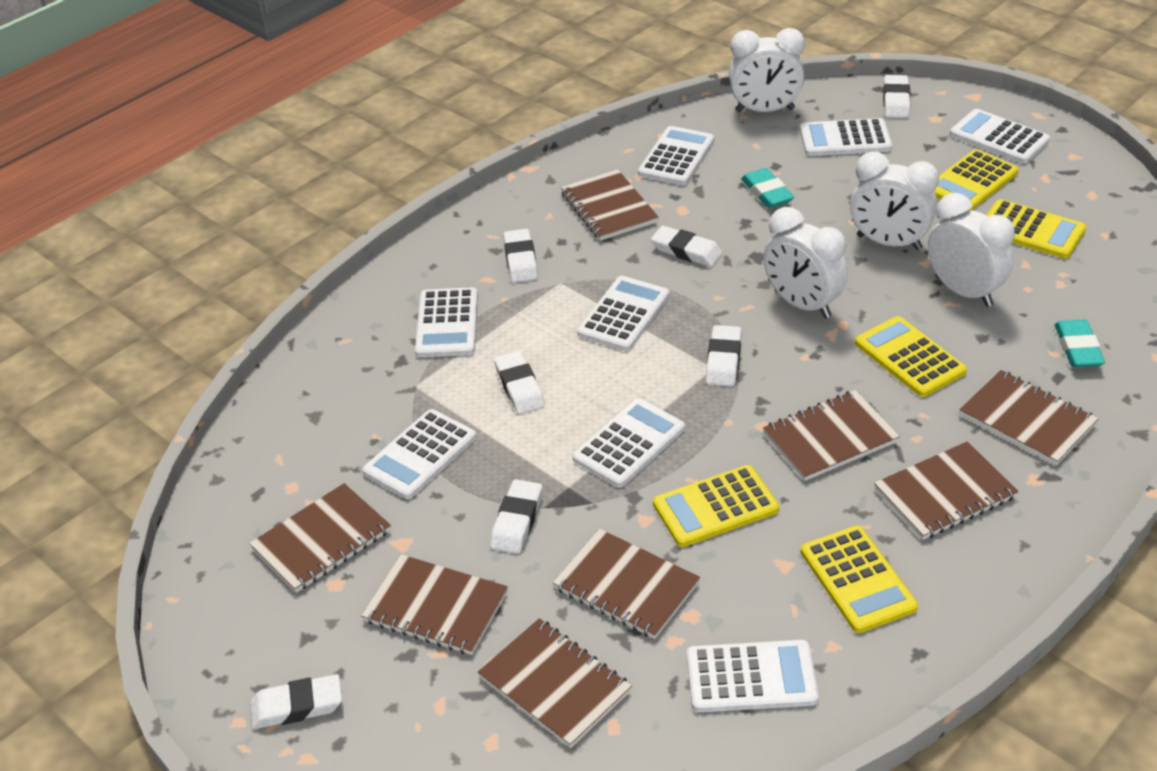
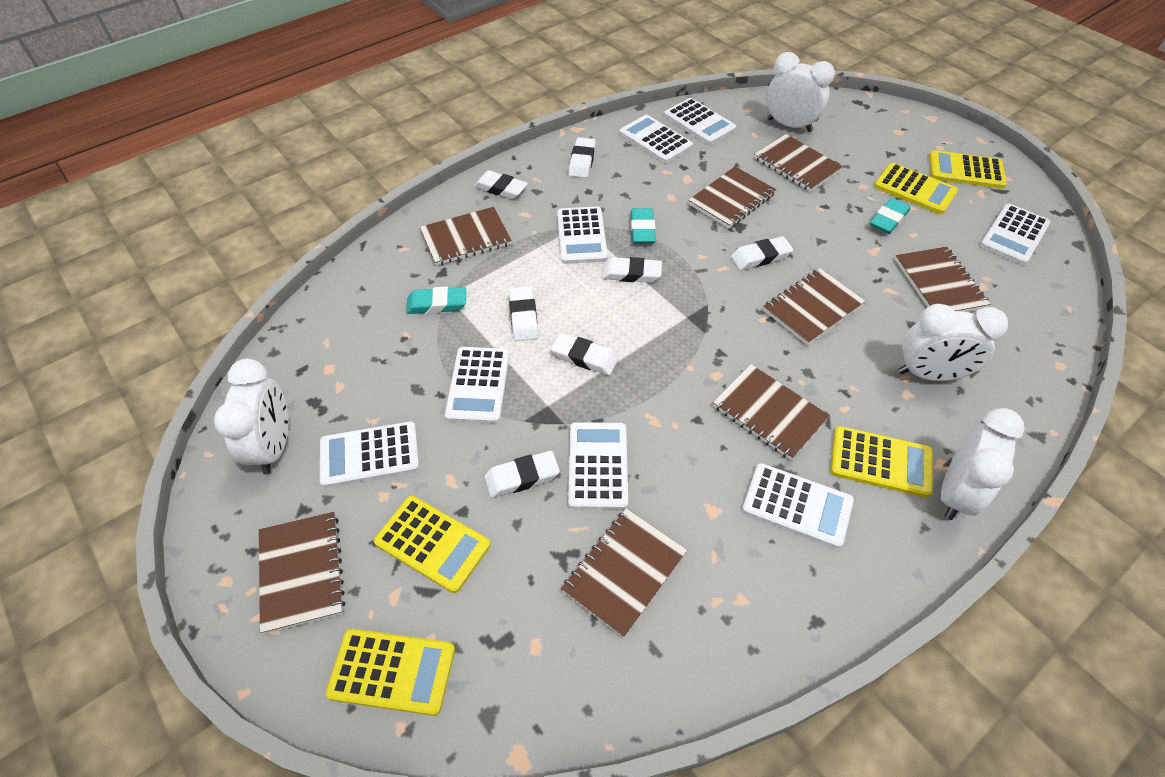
turquoise eraser: [741,168,794,208] [1055,320,1105,367] = 2 -> [406,287,466,314] [631,208,656,243] [870,198,910,234] = 3

